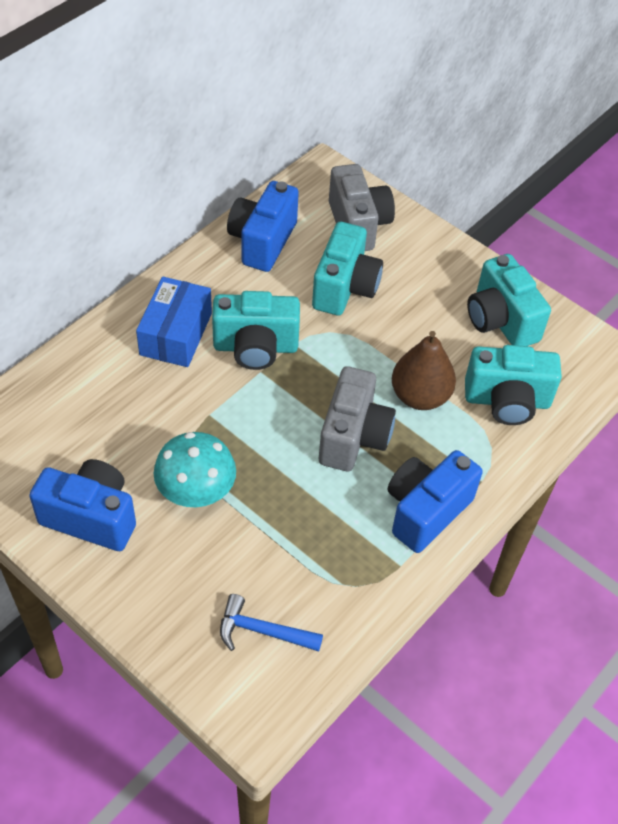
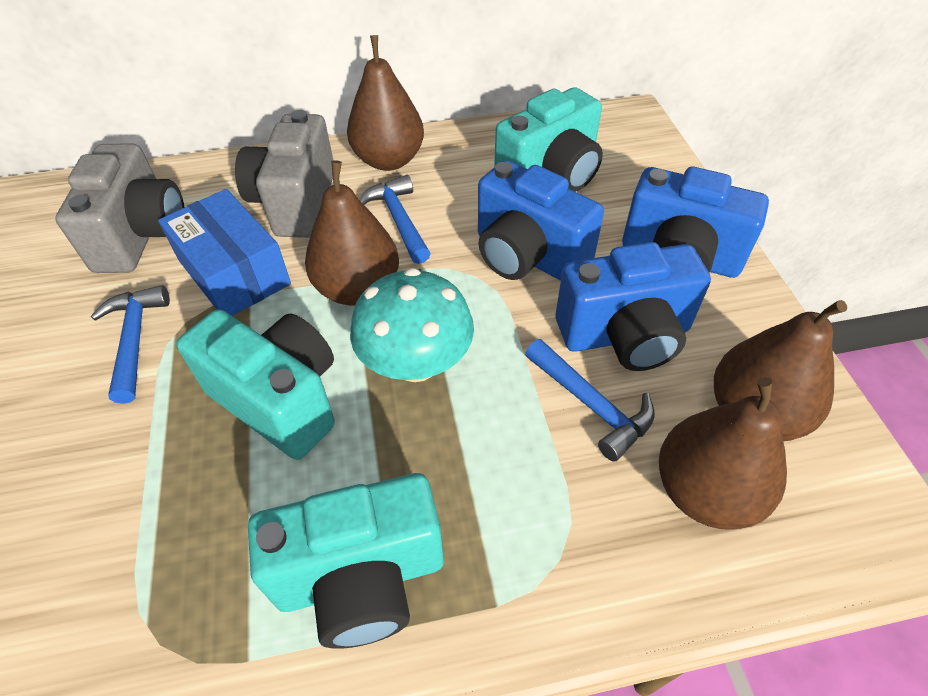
blue hammer: [220,594,323,651] = 1 -> [91,285,170,404] [359,175,431,264] [525,339,655,462] = 3
brown pear: [392,331,456,410] = 1 -> [305,160,399,306] [347,35,424,171] [659,377,787,530] [714,300,847,441] = 4
turquoise camera: [212,291,300,370] [312,222,383,316] [465,345,562,425] [467,254,551,346] = 4 -> [176,310,335,460] [248,473,444,649] [494,87,603,192] = 3

